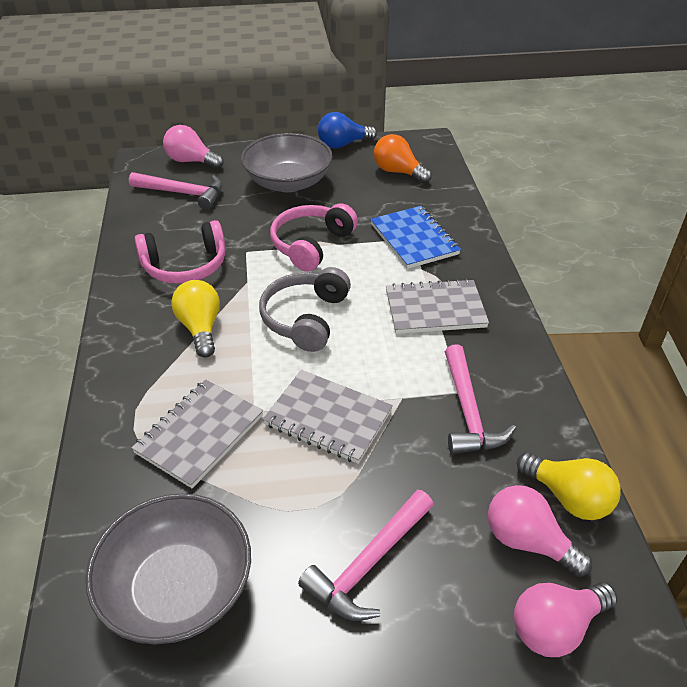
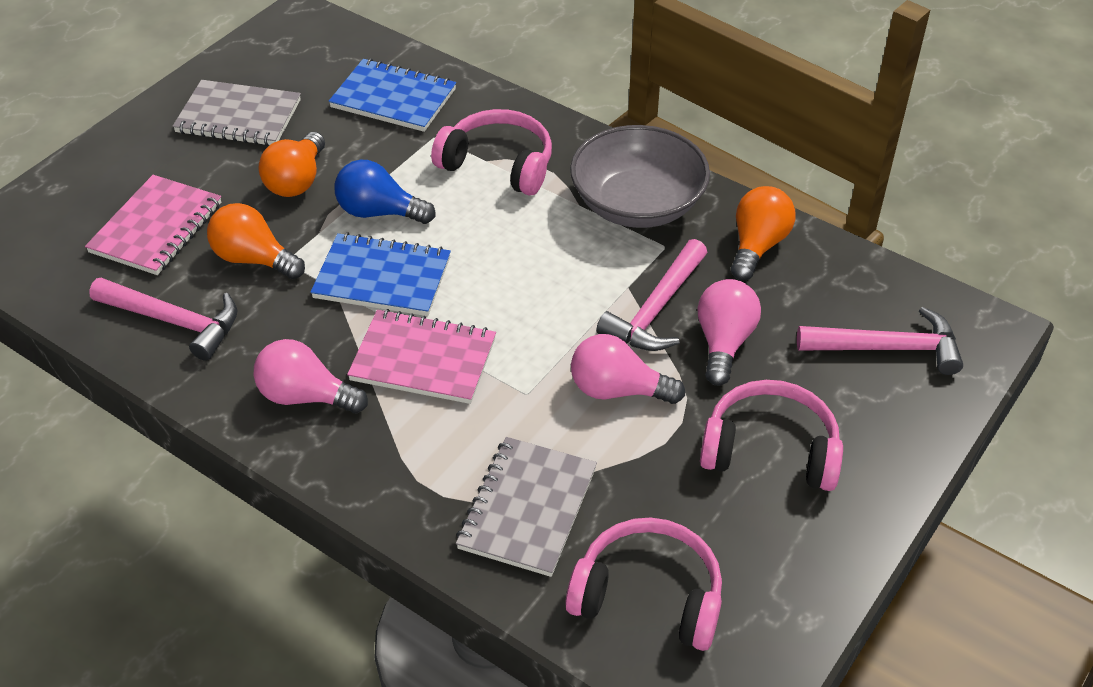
blue notebook: [370,206,461,269] = 1 -> [310,233,451,316] [329,59,456,132] = 2
grey bowl: [86,493,251,644] [241,133,333,192] = 2 -> [570,125,710,228] = 1
grey headphones: [259,267,351,352] = 1 -> none = 0
grey notebook: [131,379,263,488] [263,370,393,464] [386,279,489,334] = 3 -> [173,80,301,146] [456,437,597,577] = 2
orange light bulb: [374,134,432,183] = 1 -> [207,203,305,279] [258,132,325,197] [731,186,795,281] = 3
pink headphones: [135,220,225,284] [270,203,358,271] = 2 -> [431,109,552,195] [565,517,722,651] [700,380,843,491] = 3
pink notebook: none = 0 -> [85,175,221,275] [347,309,496,404] = 2
yellow light bulb: [171,280,220,358] [517,452,621,520] = 2 -> none = 0

